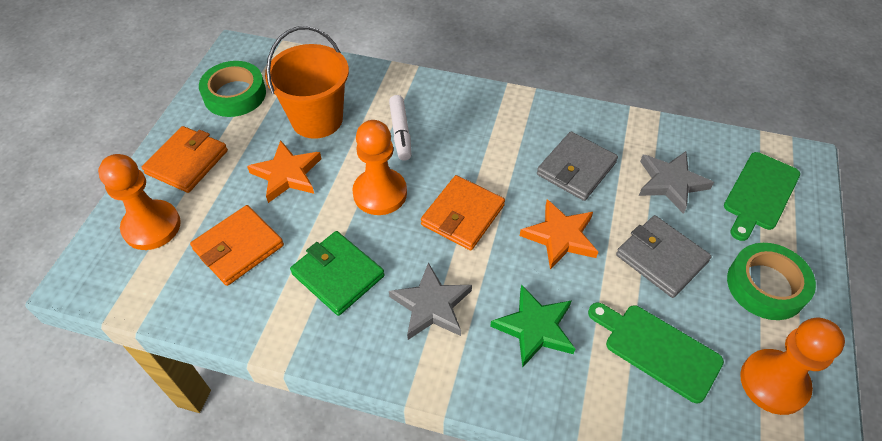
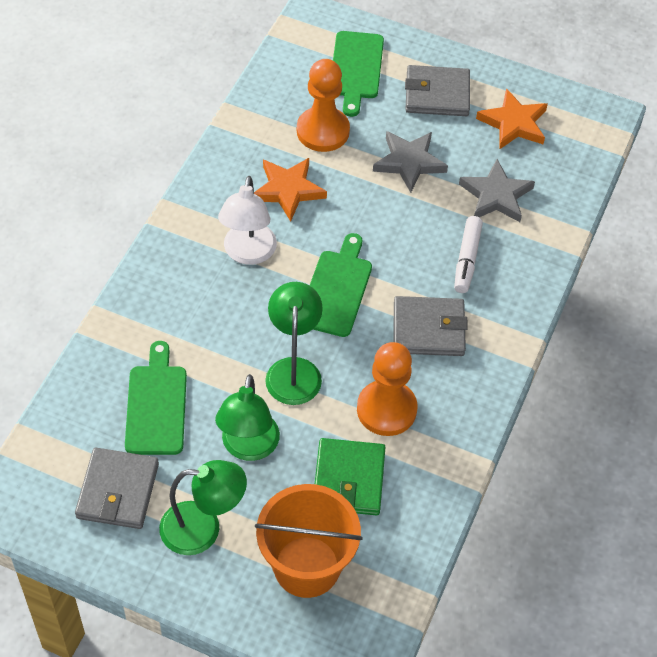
green cutting board: [588,303,724,403] [724,152,800,241] = 2 -> [125,341,187,455] [310,233,372,337] [333,31,384,117] = 3
green lamp: none = 0 -> [159,460,247,555] [215,374,280,461] [265,282,323,405] = 3
green star: [490,285,575,368] = 1 -> none = 0
green tape: [199,61,266,117] [727,243,816,320] = 2 -> none = 0
grey wallet: [537,131,618,201] [616,215,712,298] = 2 -> [75,448,159,529] [394,296,468,356] [405,65,470,116] = 3
orange pawn: [98,154,181,250] [352,120,407,215] [740,318,845,415] = 3 -> [297,59,350,152] [357,342,418,436] = 2
orange wallet: [142,126,228,193] [190,205,284,286] [421,175,505,251] = 3 -> none = 0
white lamp: none = 0 -> [218,176,277,265] = 1

